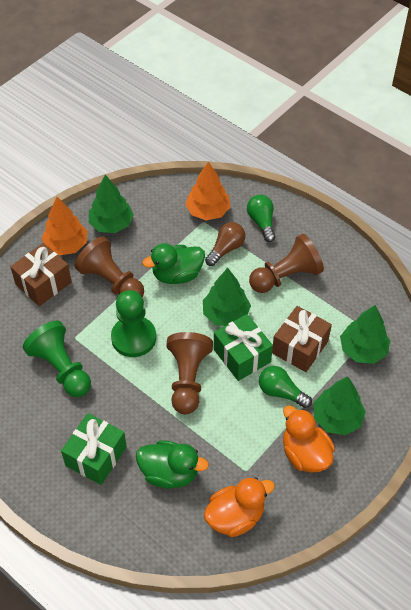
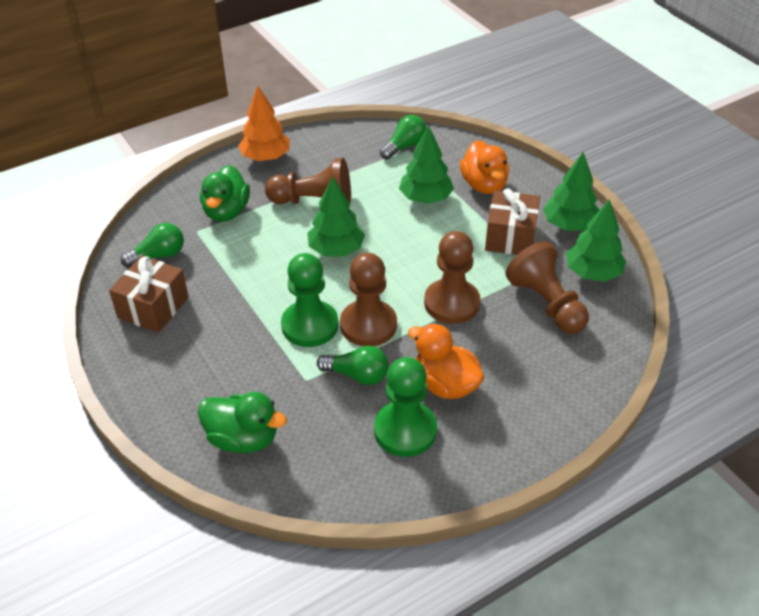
brown light bulb: [205,222,245,266] = 1 -> none = 0
brown pawn: [75,236,144,298] [166,332,213,414] [249,234,324,293] = 3 -> [265,158,351,207] [340,253,397,346] [424,231,480,324] [506,241,589,334] = 4
green gift: [61,413,127,485] [214,314,273,381] = 2 -> none = 0
green light bulb: [247,195,276,242] [259,366,312,408] = 2 -> [121,223,184,268] [317,346,388,385] [380,115,427,159] = 3
orange tree: [41,197,87,256] [185,162,230,220] = 2 -> [238,86,290,161] = 1

